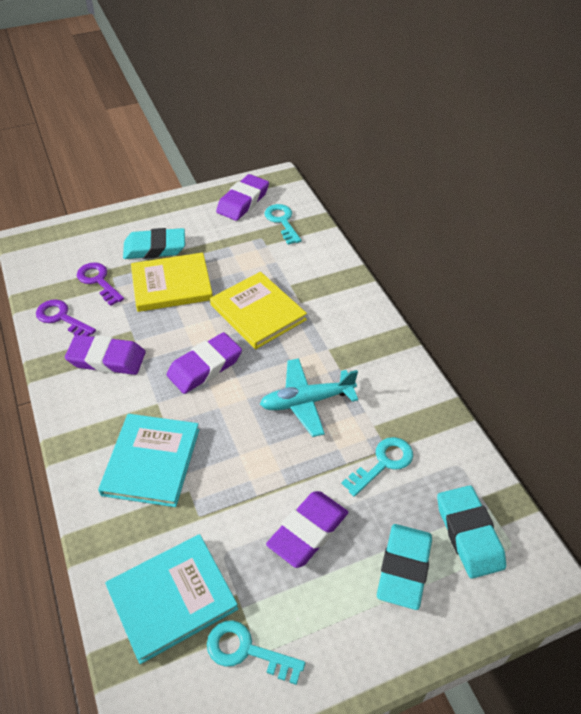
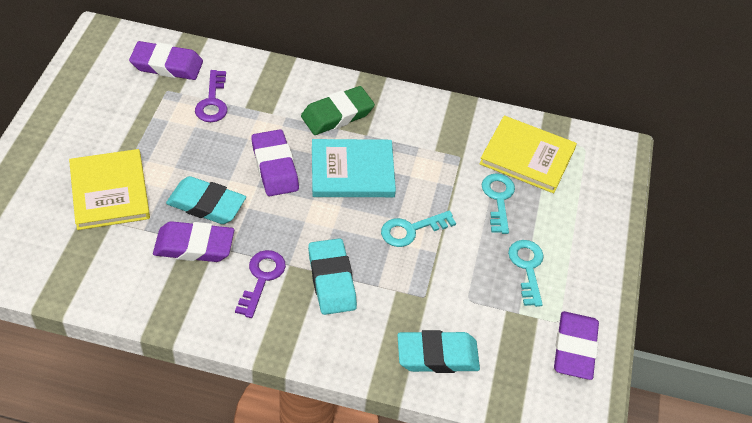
green eraser: none = 0 -> [301,86,375,135] = 1
turquoise book: [98,414,199,507] [105,534,238,664] = 2 -> [312,139,396,197] = 1
turquoise plane: [260,358,358,437] = 1 -> none = 0

